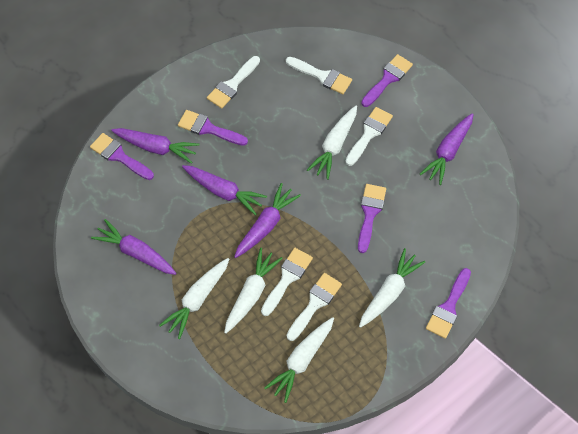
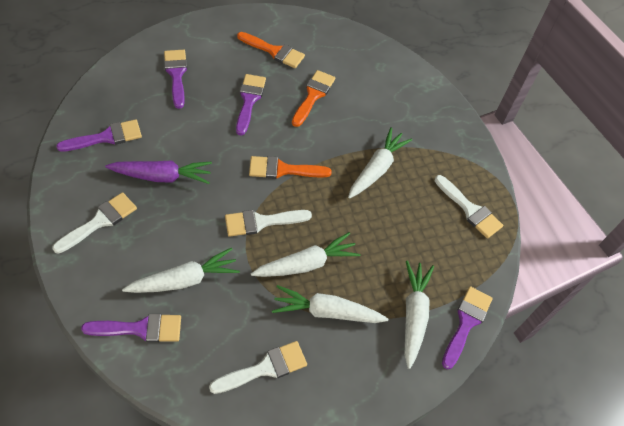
orange brush: none = 0 -> [237,32,305,68] [249,156,332,179] [292,70,335,127] = 3
purple carrot: [91,219,176,275] [111,128,199,164] [182,165,267,215] [234,183,301,258] [420,113,473,185] = 5 -> [105,161,212,184] = 1
white brush: [207,56,260,109] [261,248,313,316] [286,57,352,94] [287,273,342,341] [345,107,393,166] = 5 -> [52,192,137,253] [209,341,307,394] [225,210,312,237] [435,175,503,239] = 4

